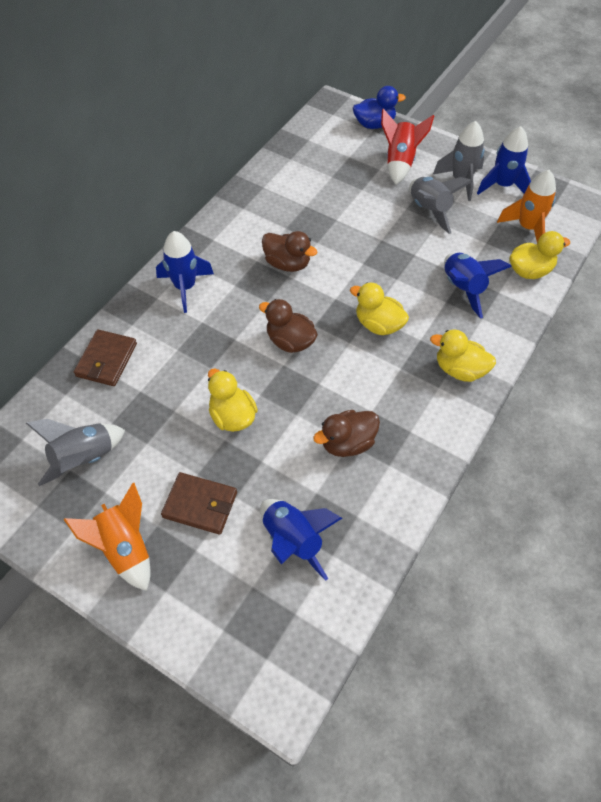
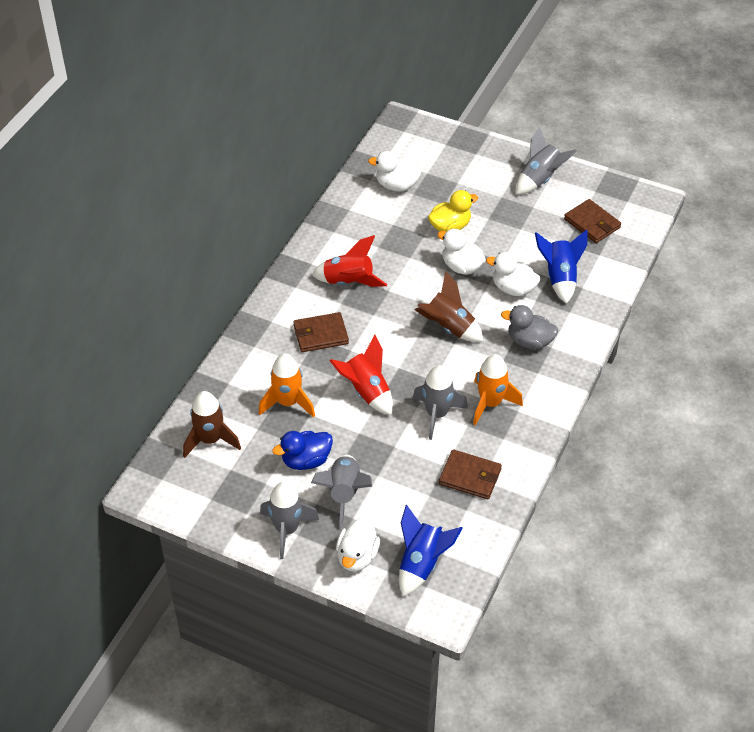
blue rocket: [156,231,214,313] [260,499,342,581] [444,253,512,319] [477,126,531,195] = 4 -> [399,505,463,597] [535,229,587,304] = 2
brown duck: [259,299,318,353] [262,231,318,272] [313,410,380,457] = 3 -> none = 0
brown rocket: none = 0 -> [183,391,241,458] [415,271,483,342] = 2
brown wallet: [74,329,137,386] [161,472,237,535] = 2 -> [293,312,349,352] [439,449,502,499] [564,199,621,243] = 3
grey duck: none = 0 -> [501,305,558,349] = 1
grey rocket: [26,419,125,486] [409,177,473,234] [433,121,485,201] = 3 -> [260,482,319,559] [311,455,372,528] [413,365,468,440] [516,126,577,194] = 4
red rocket: [381,109,434,184] = 1 -> [312,235,387,287] [329,334,393,415] = 2
white duck: none = 0 -> [336,517,380,572] [368,151,421,191] [437,229,486,275] [486,252,540,296] = 4
yellow duck: [208,368,258,432] [350,283,409,335] [430,329,496,382] [510,231,570,279] = 4 -> [428,190,478,232] = 1

